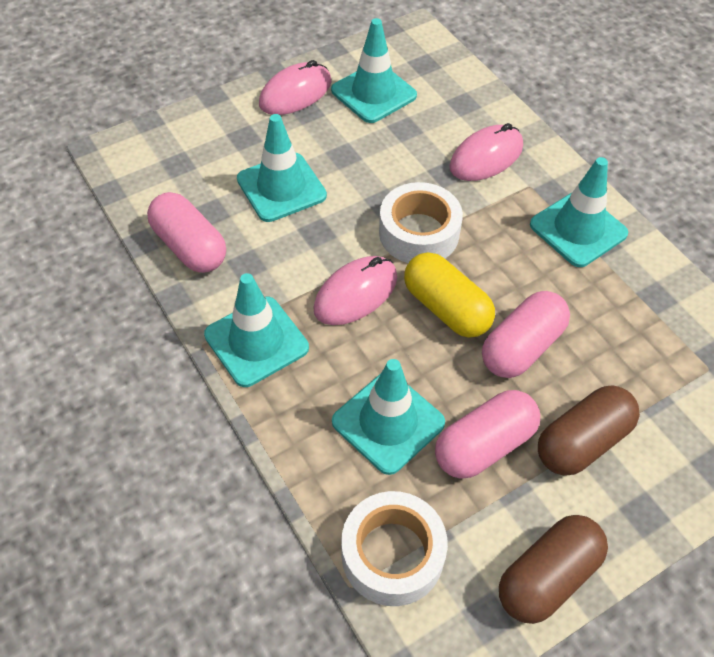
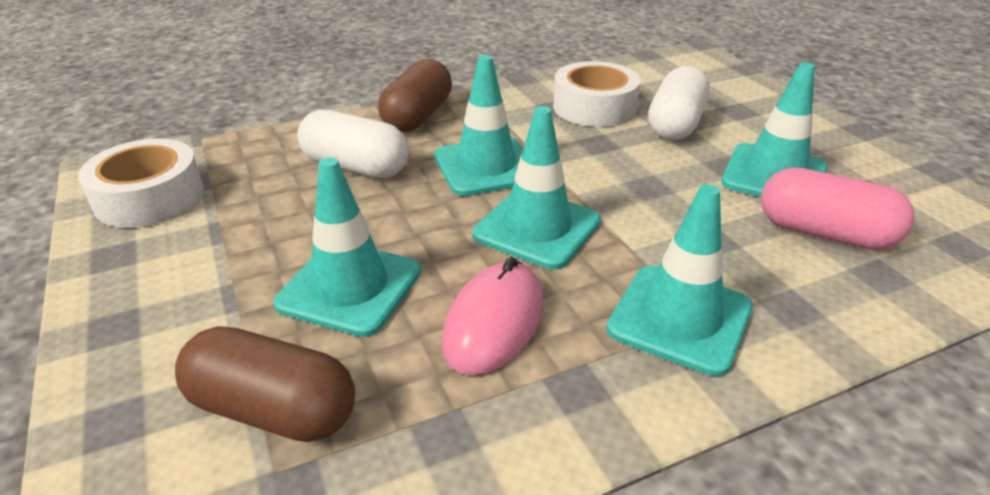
pink capsule: [147,192,226,273] [435,390,540,479] [482,291,570,378] = 3 -> [761,167,915,250] = 1
pink mouse: [259,60,331,115] [313,256,397,325] [449,123,523,181] = 3 -> [442,257,544,375] = 1
white capsule: none = 0 -> [297,110,409,178] [648,66,710,140] = 2
yellow capsule: [404,252,495,337] = 1 -> none = 0

